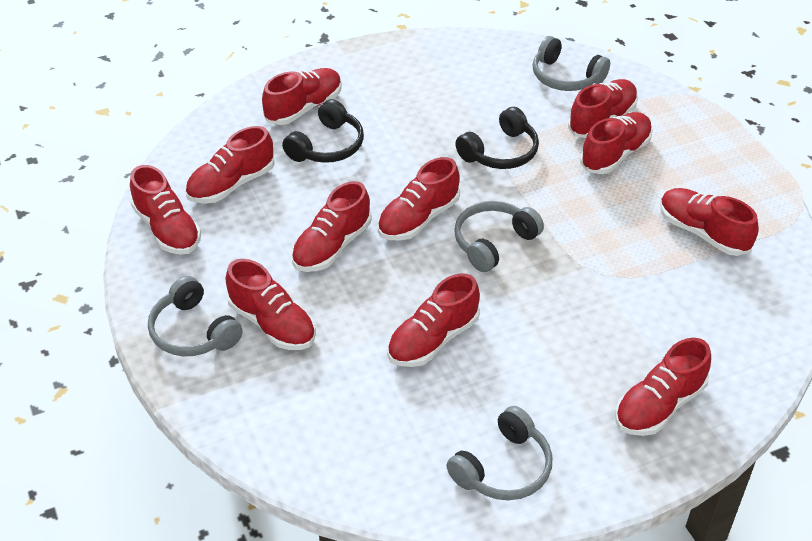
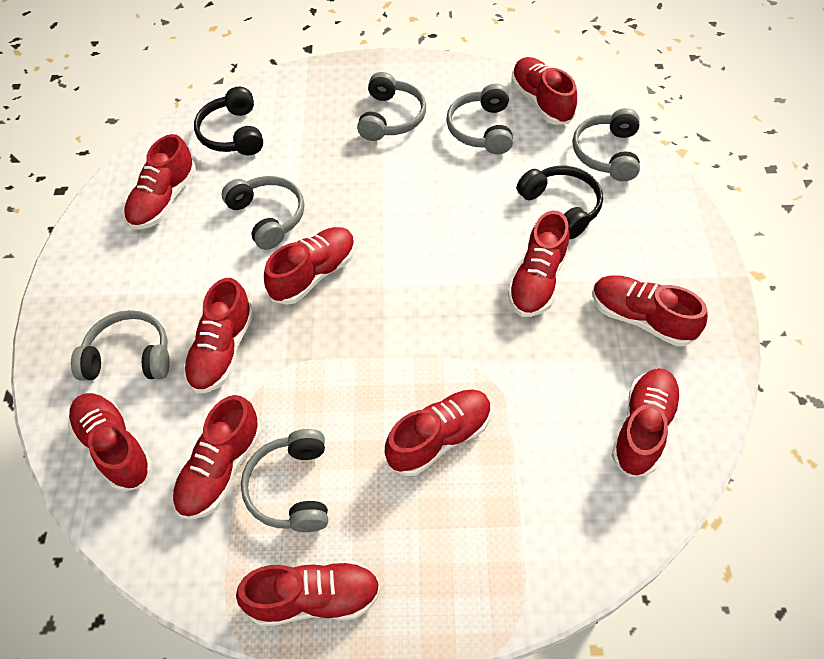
grey headphones: [148,276,243,356] [446,406,553,500] [454,201,544,272] [533,36,610,91] = 4 -> [71,310,170,381] [222,176,304,250] [241,429,328,532] [357,72,426,141] [446,84,513,154] [573,108,640,181] = 6

